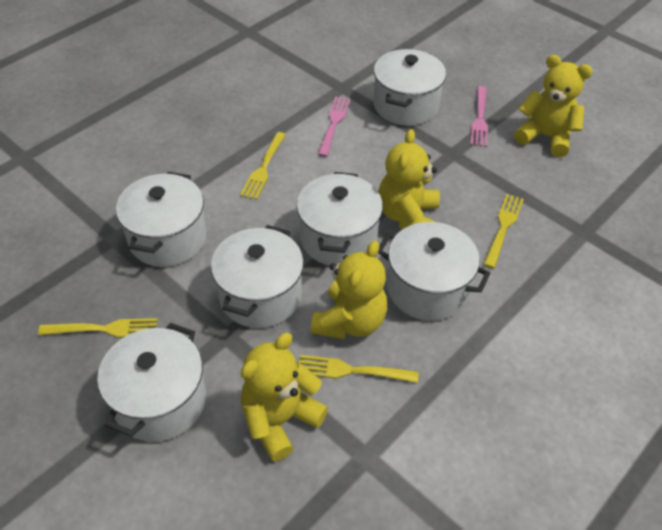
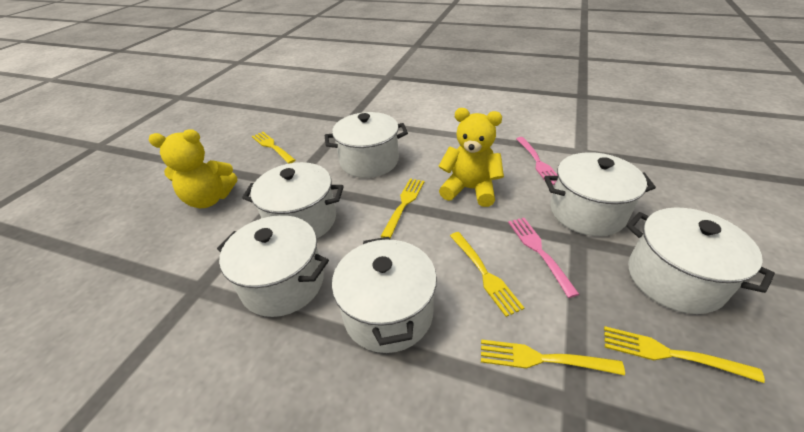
yellow fork: [38,318,158,338] [240,132,286,200] [299,355,419,383] [483,194,524,269] = 4 -> [252,132,296,164] [381,178,424,239] [450,232,524,317] [481,339,625,375] [604,326,765,383] = 5
yellow teddy bear: [241,333,328,462] [311,241,387,339] [378,129,440,229] [514,55,593,157] = 4 -> [149,129,237,208] [438,108,504,207] = 2

